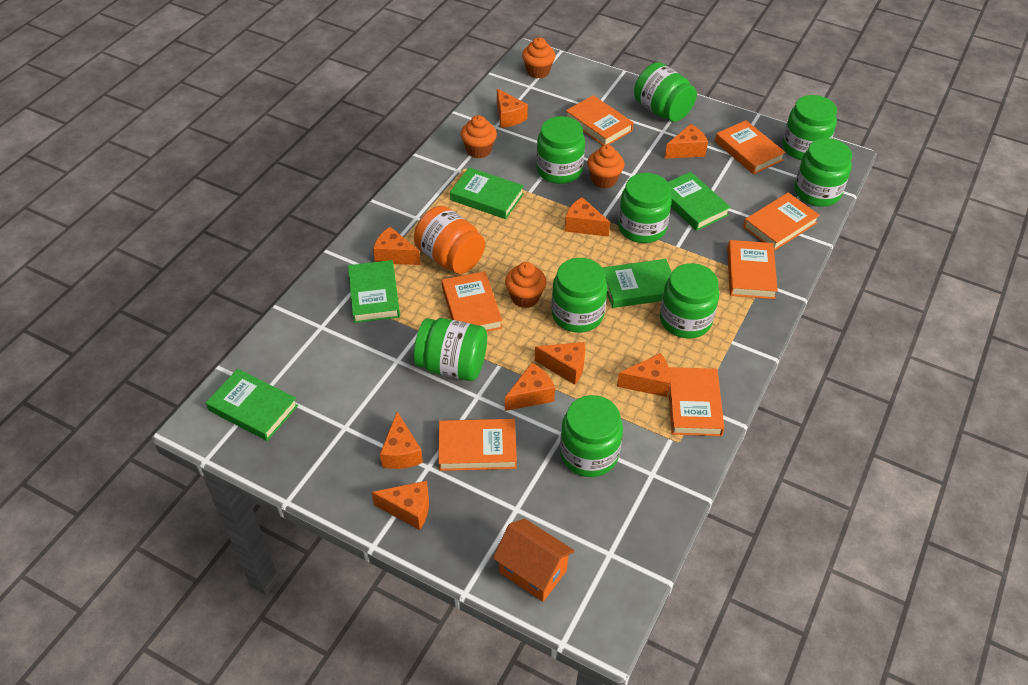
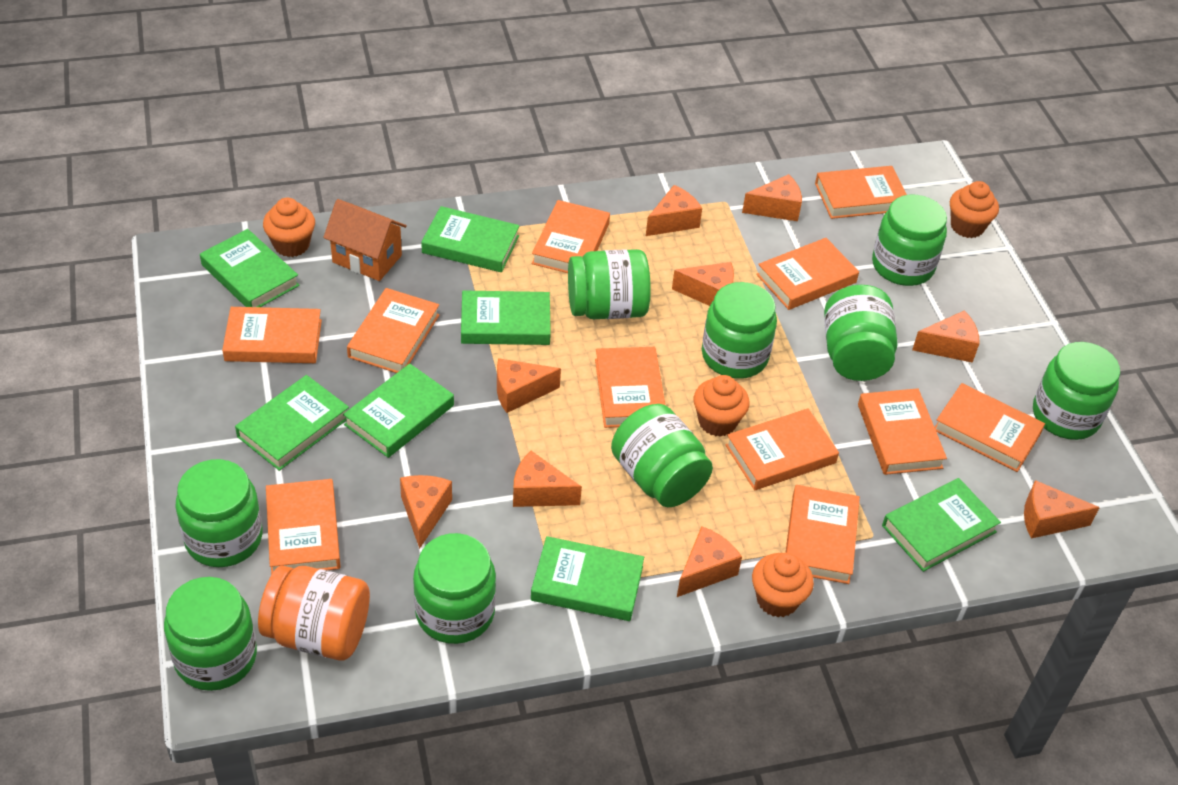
green book: [206,369,298,441] [348,260,400,323] [450,167,524,219] [602,259,672,308] [668,172,731,231] = 5 -> [200,229,299,307] [235,375,349,471] [343,363,454,458] [421,206,519,272] [461,290,551,345] [531,536,644,621] [882,478,1001,572] = 7
orange book: [438,419,517,471] [442,271,502,331] [566,95,634,146] [668,367,725,436] [715,120,786,174] [727,240,778,299] [743,193,820,251] = 7 -> [222,307,322,363] [266,479,341,575] [347,288,439,373] [532,200,610,273] [595,347,666,428] [725,409,839,490] [756,238,859,310] [785,485,860,584] [815,166,907,219] [858,388,947,475] [935,383,1045,472] = 11

